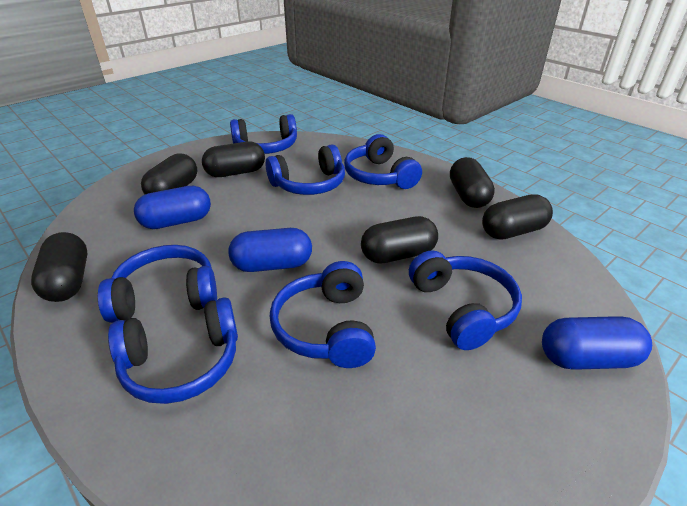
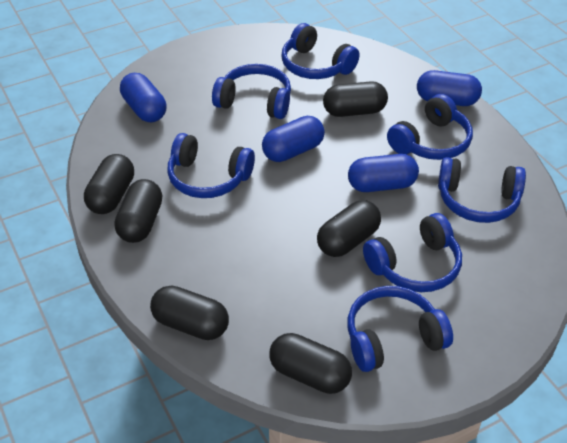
blue capsule: [134,186,211,229] [229,228,312,272] [542,316,652,370] = 3 -> [120,73,166,122] [262,116,325,162] [348,154,419,192] [417,70,482,106] = 4

